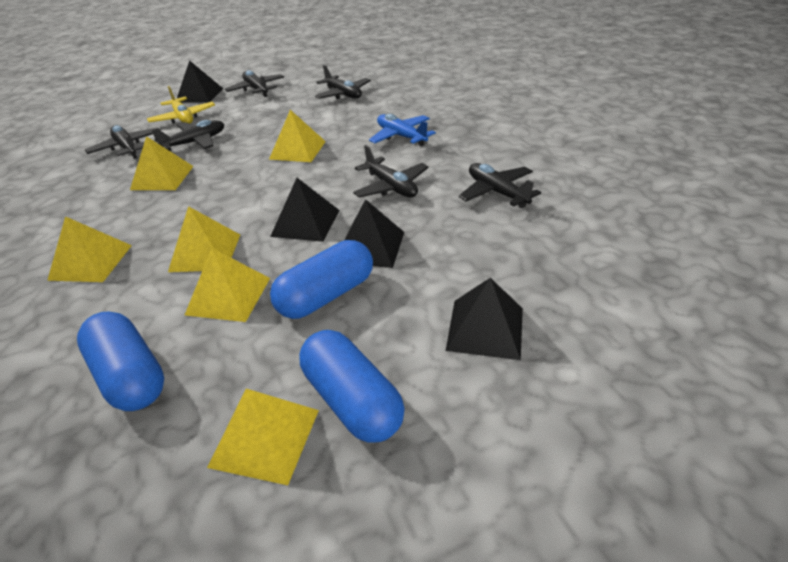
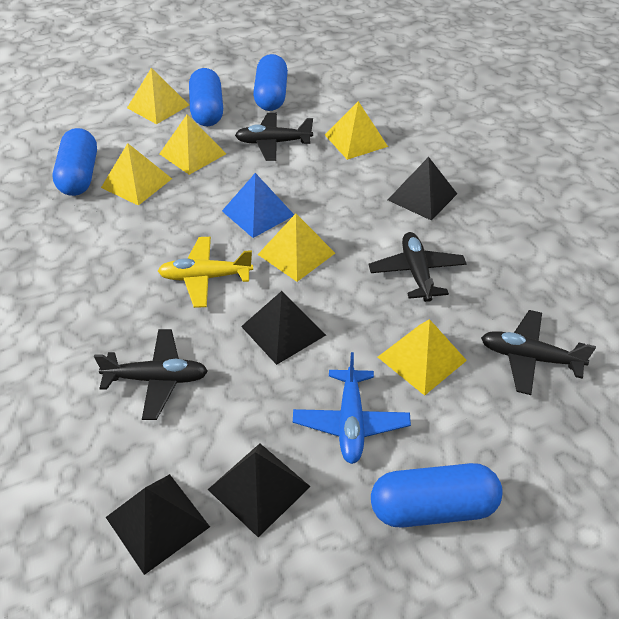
black plane: [85,125,161,159] [151,120,224,151] [225,70,284,97] [315,65,371,99] [353,145,429,198] [459,163,541,208] = 6 -> [94,329,208,420] [235,113,313,161] [369,232,467,302] [481,310,596,395] = 4
blue capsule: [77,311,164,411] [270,240,373,319] [299,330,405,443] = 3 -> [53,128,97,196] [189,68,223,126] [253,54,288,111] [371,463,503,528] = 4
blue pyramid: none = 0 -> [222,173,294,238] = 1

